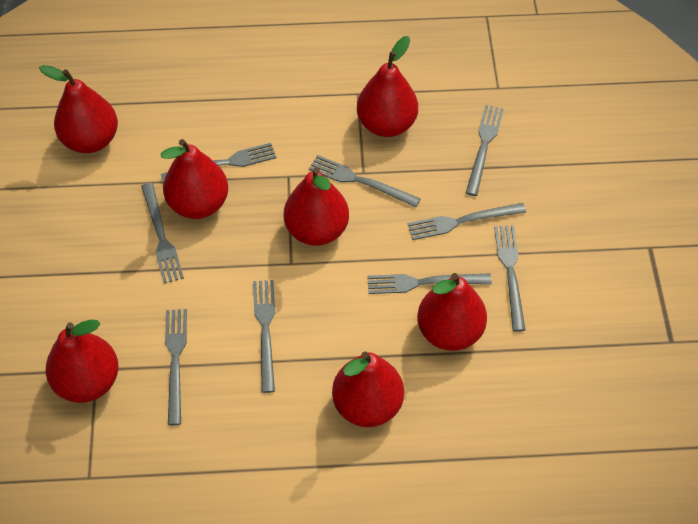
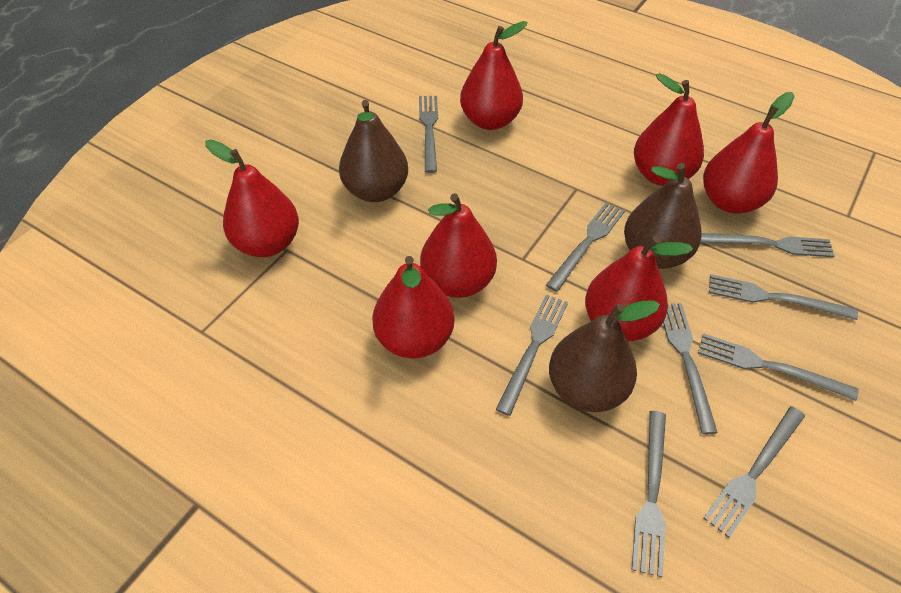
brown pear: none = 0 -> [339,100,408,202] [549,301,660,412] [624,163,701,269] = 3

